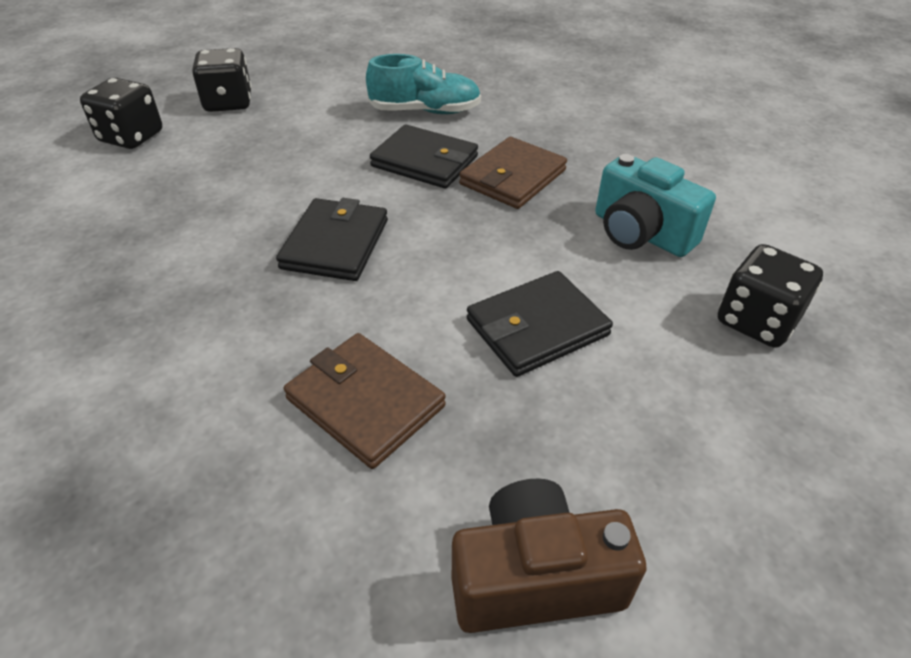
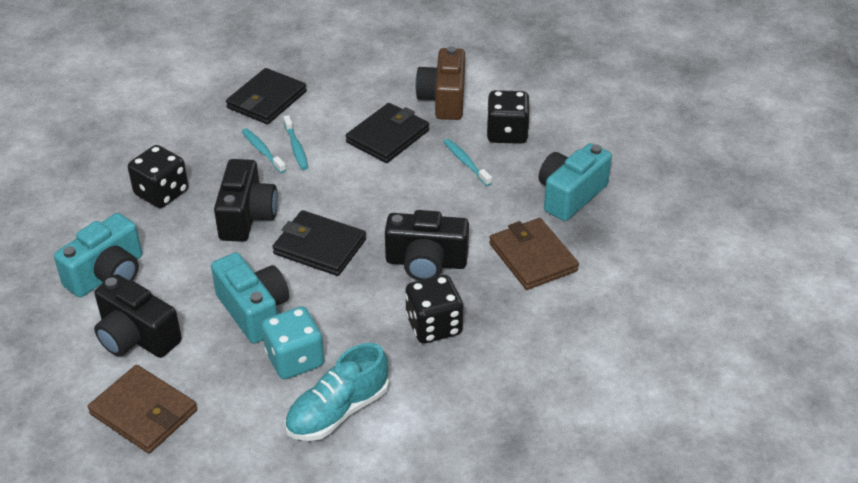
black camera: none = 0 -> [94,274,182,358] [214,159,278,242] [385,210,469,281] = 3
turquoise camera: [595,154,716,257] = 1 -> [54,213,142,297] [211,252,289,344] [539,143,612,221] = 3
turquoise dice: none = 0 -> [262,306,324,379] = 1
turquoise toothbrush: none = 0 -> [241,128,286,173] [283,115,308,170] [444,139,492,186] = 3

